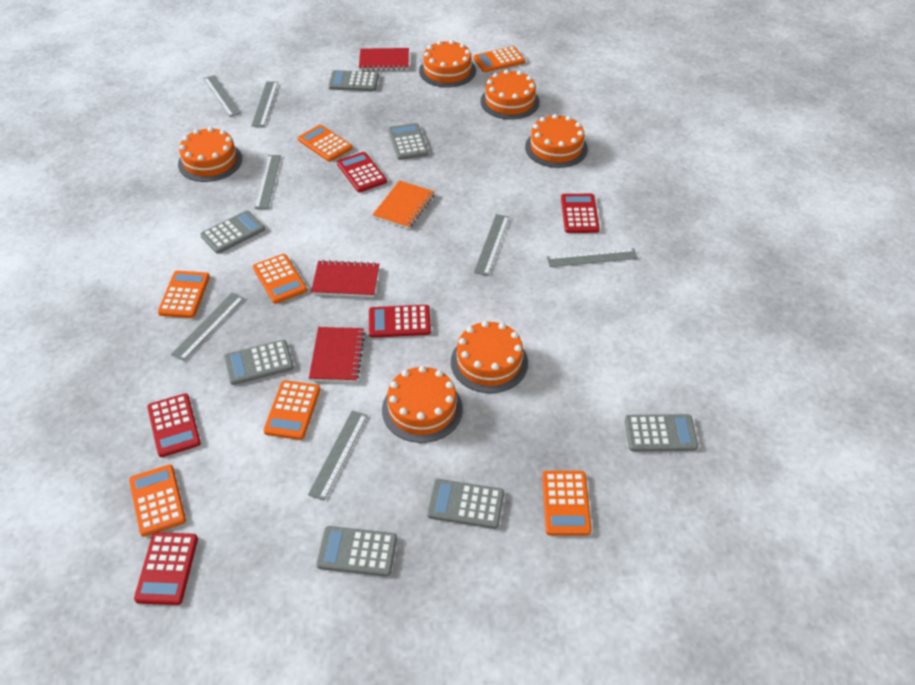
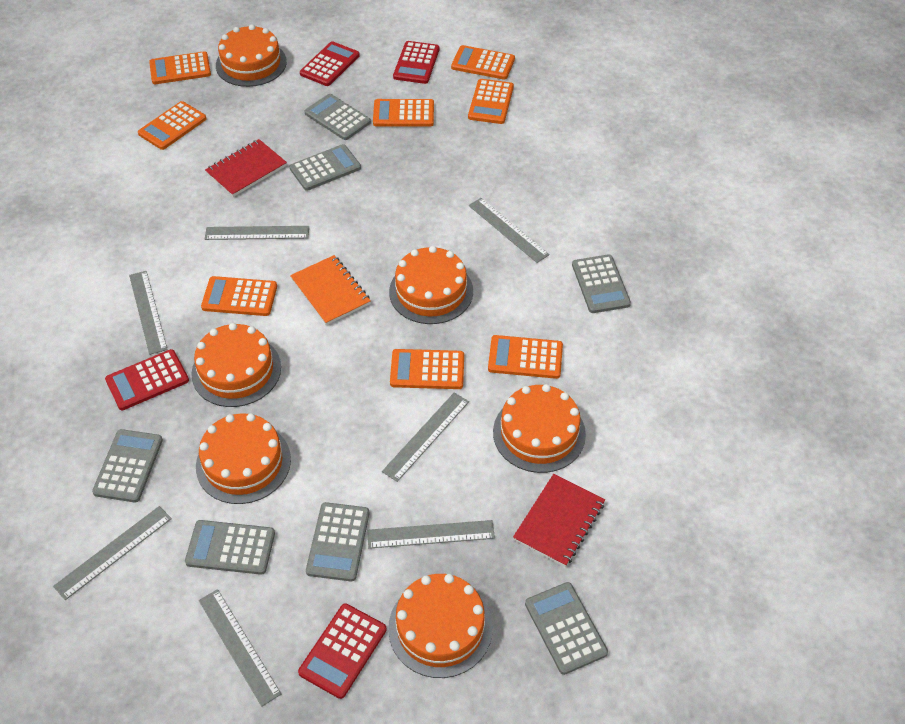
orange calculator: [129,464,186,537] [158,271,210,318] [253,254,307,304] [263,380,320,440] [298,125,353,162] [473,46,525,72] [542,471,591,536] = 7 -> [138,101,206,150] [149,51,211,84] [201,276,277,316] [373,99,434,127] [390,349,464,389] [451,45,515,80] [468,79,514,124] [488,335,563,379] = 8
red calculator: [134,532,198,605] [147,393,201,457] [337,152,387,192] [369,305,431,338] [561,194,600,233] = 5 -> [105,349,189,410] [298,604,387,699] [300,41,360,86] [393,41,439,84] = 4
red notebook: [309,327,365,382] [311,260,379,297] [359,48,409,71] = 3 -> [205,139,287,197] [513,474,605,567] = 2

